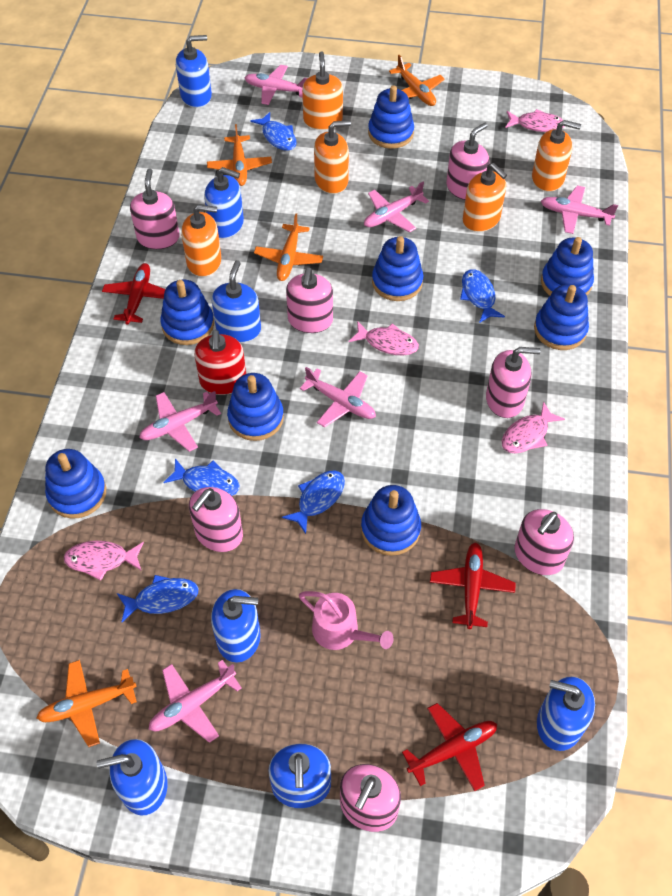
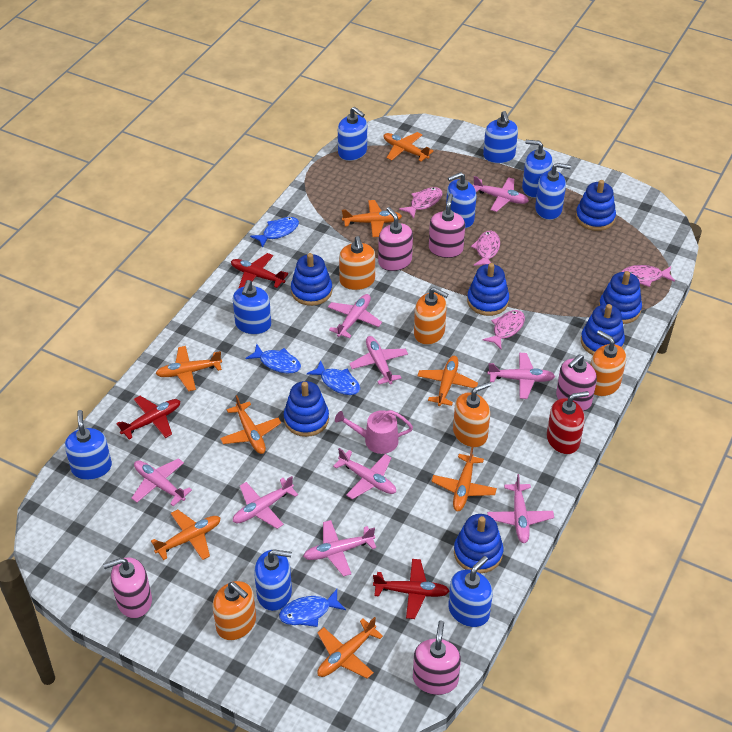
blue fish: [117,575,199,622] [164,458,240,496] [250,112,297,151] [282,471,345,534] [460,269,505,323] = 5 -> [246,344,301,373] [250,217,299,248] [279,589,346,627] [307,360,360,395] = 4
blue soap dispenser: [97,739,168,815] [176,35,212,107] [204,167,244,238] [211,589,260,663] [212,260,261,342] [268,744,331,808] [537,676,595,751] = 7 -> [65,410,112,480] [233,280,271,335] [254,549,292,611] [338,107,367,161] [446,172,476,228] [448,556,493,627] [483,111,518,163] [522,140,553,198] [535,163,571,220] = 9
blue stacking toy: [45,449,106,519] [160,280,214,345] [227,373,284,441] [361,485,421,556] [368,85,414,149] [372,236,423,301] [534,285,589,350] [541,237,594,296] = 8 -> [284,381,329,437] [291,253,332,306] [454,514,503,574] [467,263,509,316] [576,180,616,231] [581,304,625,355] [599,271,642,324] = 7
orange plane: [37,660,137,747] [207,124,272,186] [254,213,323,281] [389,55,445,106] = 4 -> [151,509,220,560] [156,346,222,391] [220,395,281,454] [317,617,383,679] [342,200,402,237] [383,132,433,162] [417,356,478,406] [431,446,497,511] = 8
pink plane: [139,391,221,452] [148,660,242,743] [245,65,308,105] [300,367,376,427] [364,182,429,232] [541,185,618,234] = 6 -> [131,458,192,506] [233,476,298,529] [303,520,376,577] [328,294,382,339] [333,448,396,499] [349,336,408,385] [473,176,529,212] [487,474,554,543] [488,353,555,399] = 9
pink soap dispenser: [130,168,180,249] [189,487,243,552] [286,268,333,333] [340,764,401,832] [446,123,489,200] [486,347,540,418] [514,509,574,575] = 7 -> [103,557,152,618] [378,207,413,271] [413,621,461,695] [429,194,465,258] [556,354,597,411] = 5

